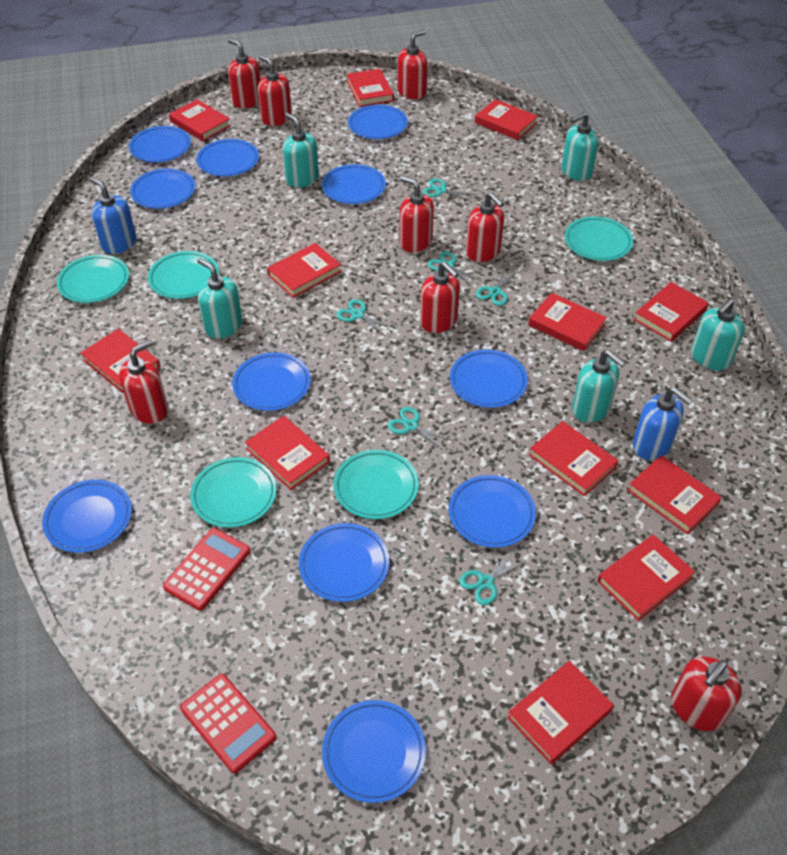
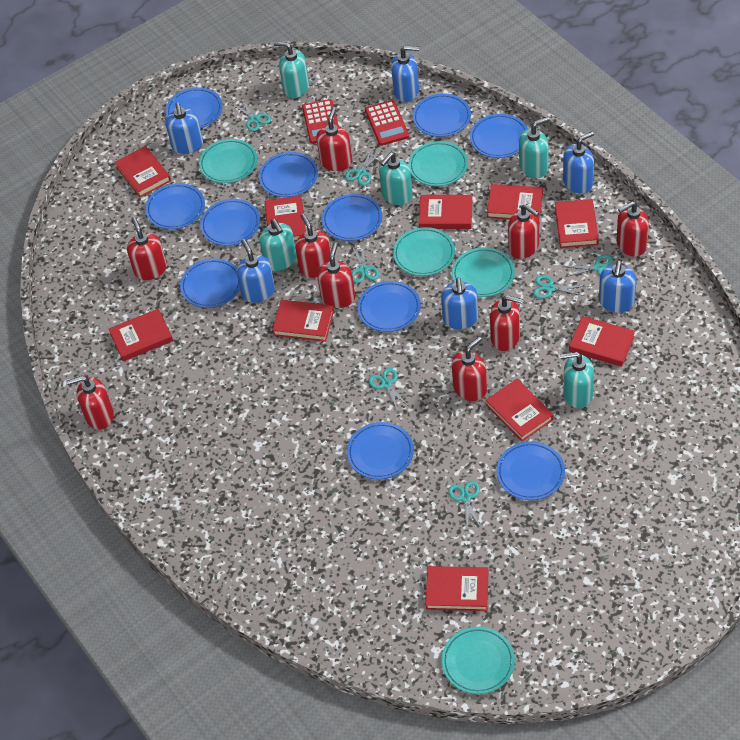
blue soap dispenser: [89,177,137,254] [633,387,693,460] = 2 -> [166,103,203,154] [237,239,275,303] [391,46,419,102] [441,278,478,329] [563,131,594,194] [599,260,636,313] = 6
red book: [80,329,160,393] [169,99,231,141] [245,416,330,490] [267,243,341,298] [347,69,394,107] [475,99,538,140] [507,661,614,765] [528,293,607,351] [529,421,618,496] [597,534,695,621] [628,455,722,534] [634,282,709,342] = 12 -> [109,309,173,361] [115,146,171,197] [265,195,306,242] [272,300,334,342] [419,195,473,229] [425,566,488,611] [486,379,554,441] [487,184,543,220] [555,199,599,248] [569,316,635,367] = 10
red soap dispenser: [119,339,168,424] [228,38,260,109] [258,55,292,126] [397,30,428,100] [399,176,434,252] [420,262,460,333] [466,192,504,262] [671,656,742,731] = 8 -> [67,376,114,430] [127,217,167,280] [295,214,331,278] [316,107,352,171] [317,243,355,308] [452,337,487,401] [490,295,523,351] [508,204,539,259] [616,201,649,257] = 9
turquoise scissors: [336,299,395,336] [388,407,453,451] [423,179,476,202] [428,251,480,287] [459,548,528,605] [476,267,518,306] = 6 -> [233,99,271,131] [345,149,382,185] [352,243,379,283] [369,368,410,412] [448,481,481,528] [533,275,585,299] [563,255,613,277] = 7

